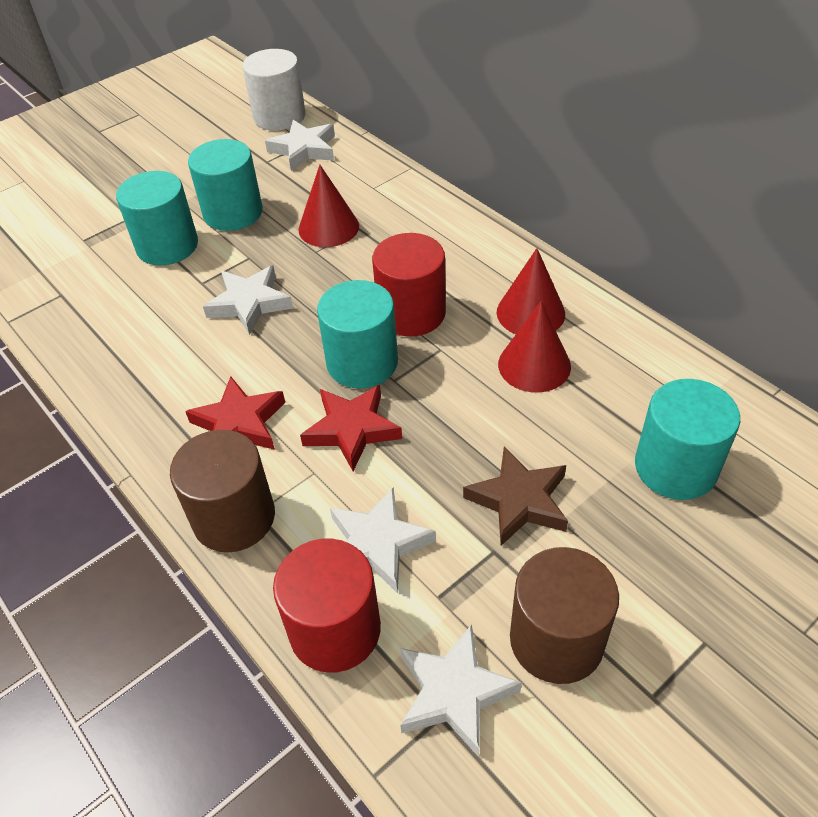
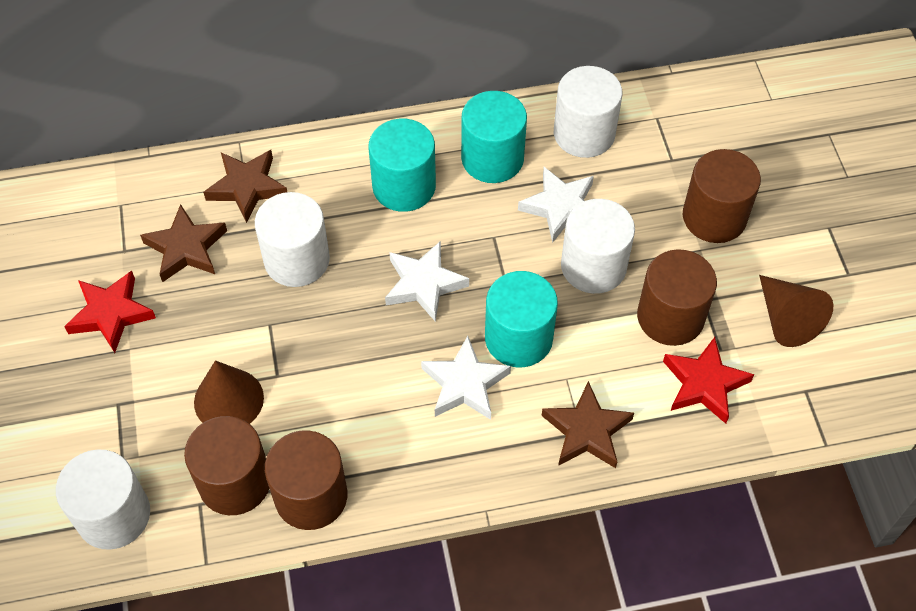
brown cone: none = 0 -> [194,360,264,424] [759,275,833,347] = 2
brown cylinder: [170,430,275,552] [510,547,619,684] = 2 -> [184,416,269,515] [265,430,347,530] [637,249,717,346] [683,149,761,243] = 4
brown star: [463,447,568,546] = 1 -> [140,204,227,282] [203,150,287,223] [542,381,634,468] = 3
red cone: [299,165,359,247] [497,248,565,334] [498,301,571,393] = 3 -> none = 0
red cylinder: [273,539,381,672] [372,233,446,337] = 2 -> none = 0
turquoise cylinder: [116,171,198,266] [188,139,263,231] [317,280,398,388] [635,379,740,500] = 4 -> [368,119,436,212] [461,91,527,183] [485,271,558,367] = 3
white cylinder: [243,49,306,130] = 1 -> [56,450,150,550] [255,192,330,287] [554,66,622,158] [561,199,635,294] = 4
white star: [203,265,293,335] [265,120,335,171] [330,488,436,593] [400,624,522,757] = 4 -> [385,241,469,322] [421,336,511,420] [518,167,594,243] = 3

